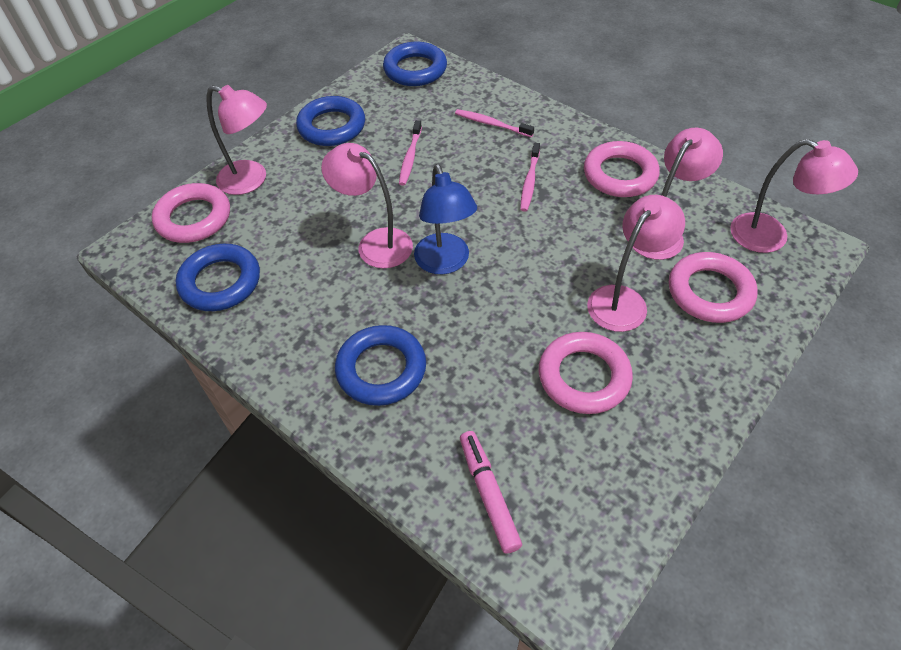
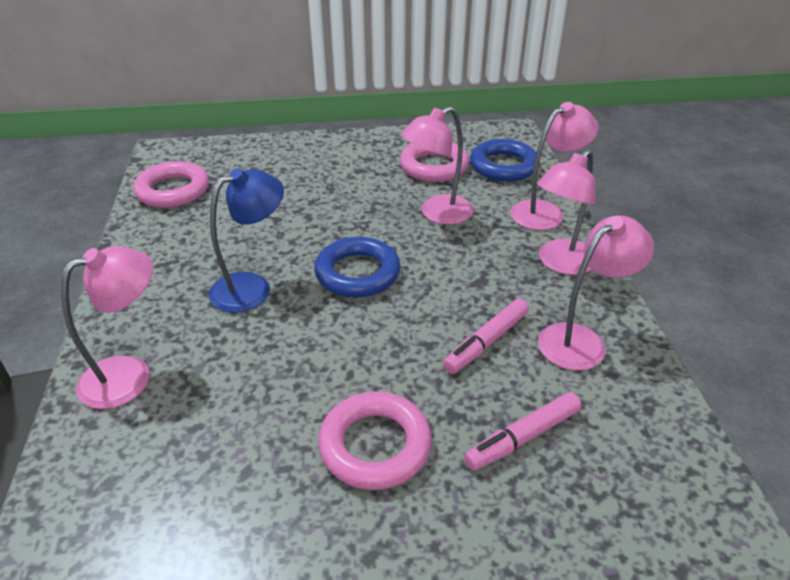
blue ring: [176,244,260,311] [296,96,365,146] [335,325,426,406] [383,42,447,86] = 4 -> [314,237,401,298] [470,139,540,182] = 2
pink marker: [460,431,522,554] = 1 -> [443,299,529,374] [464,392,581,471] = 2
pink ring: [152,183,230,243] [538,332,633,414] [584,141,660,197] [669,252,758,323] = 4 -> [133,161,209,208] [318,392,432,490] [400,142,469,182] = 3
pink toothbrush: [399,120,422,186] [455,109,534,137] [520,143,540,212] = 3 -> none = 0

